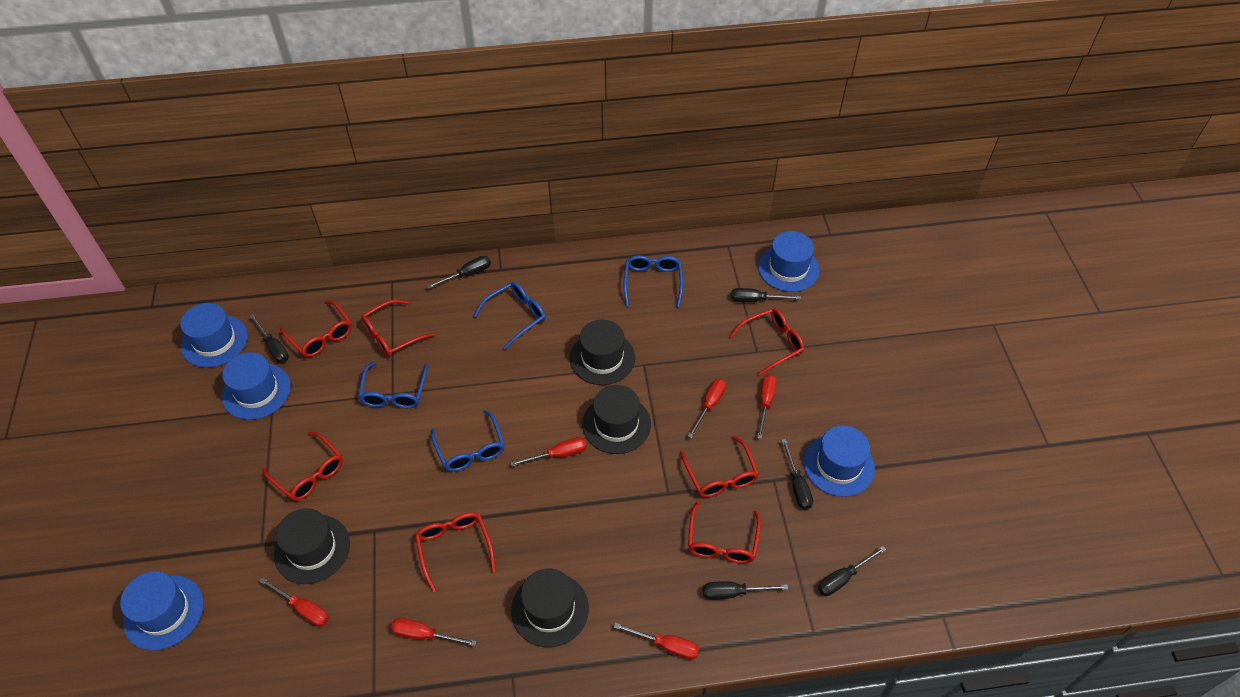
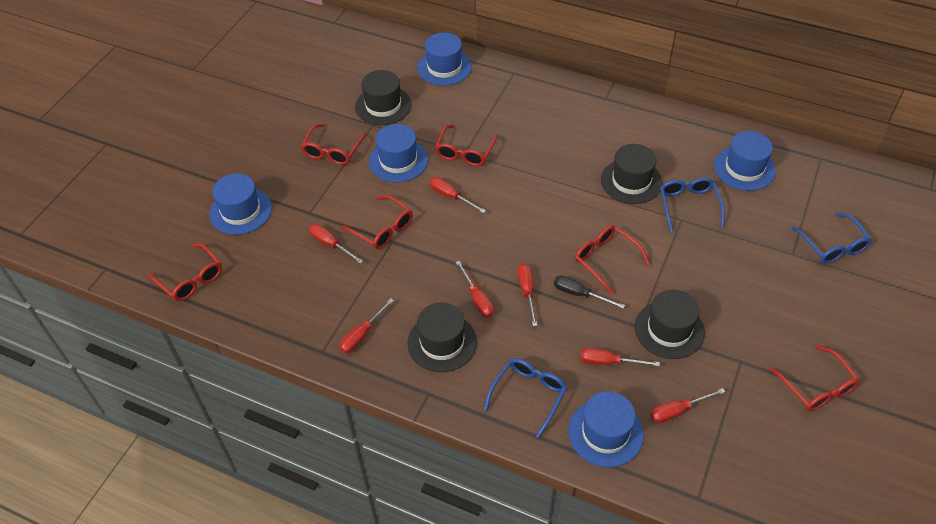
black screwdriver: [249,314,289,363] [427,256,491,289] [703,581,788,600] [731,288,801,302] [782,439,813,510] [818,546,886,596] = 6 -> [554,275,625,309] = 1
blue glasses: [358,361,428,408] [431,410,505,472] [474,282,546,349] [623,255,683,308] = 4 -> [484,358,567,438] [660,177,725,232] [791,213,872,264] = 3
red glasses: [262,432,343,501] [280,301,352,357] [361,299,435,357] [415,512,496,593] [680,436,759,498] [688,501,761,564] [729,308,804,376] = 7 -> [149,243,222,301] [301,124,367,165] [341,195,413,249] [435,125,498,166] [575,225,650,295] [769,345,860,411] = 6
red screwdriver: [259,577,329,627] [391,618,477,646] [510,437,587,467] [613,623,699,660] [688,379,726,438] [757,374,777,439] = 6 -> [309,224,363,264] [339,298,394,353] [430,177,486,213] [455,261,494,317] [518,263,537,326] [580,348,660,366] [651,388,725,423] = 7

